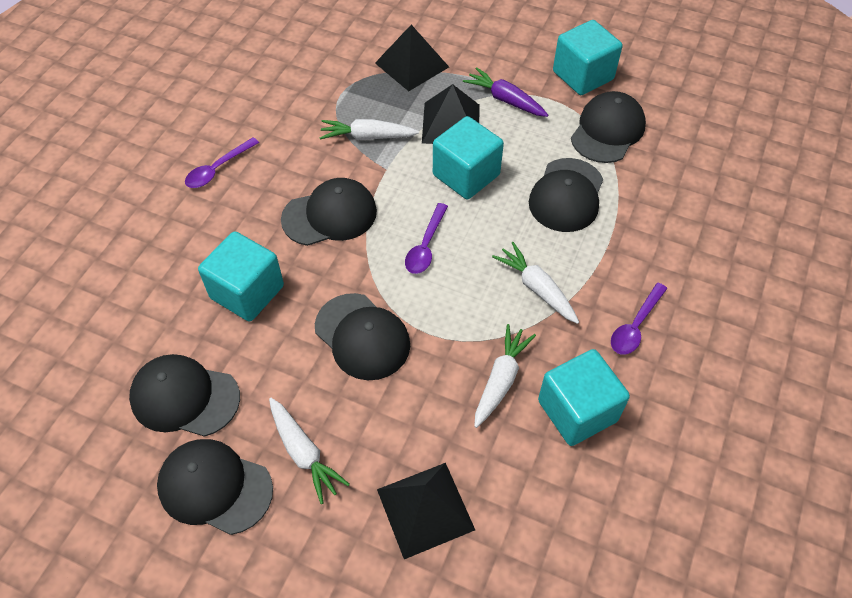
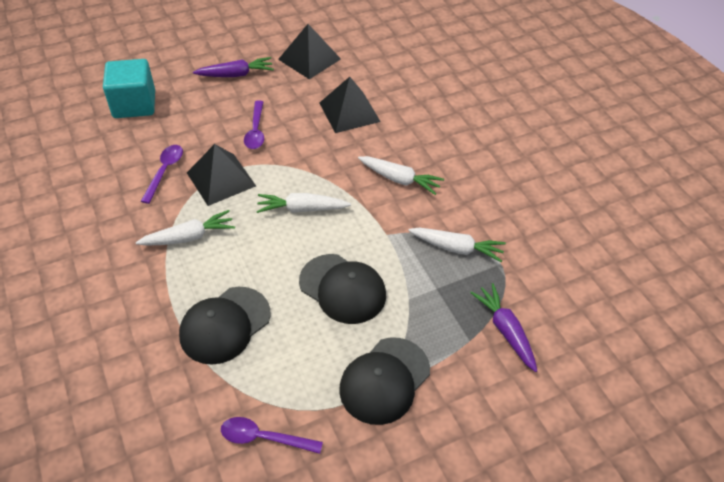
black cap: [129,354,240,437] [157,439,273,535] [281,178,377,246] [315,293,410,380] [529,158,603,232] [571,91,646,163] = 6 -> [179,287,271,365] [299,254,386,324] [339,338,430,425] = 3
purple carrot: [463,67,548,117] = 1 -> [193,57,274,77] [470,283,537,372] = 2
turquoise cube: [198,231,284,321] [433,116,504,199] [538,349,630,446] [553,20,623,95] = 4 -> [103,59,155,118] = 1

